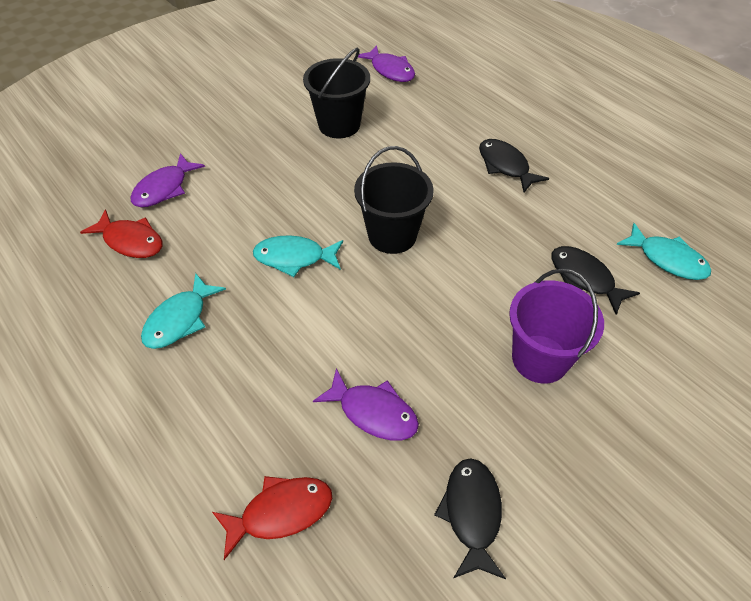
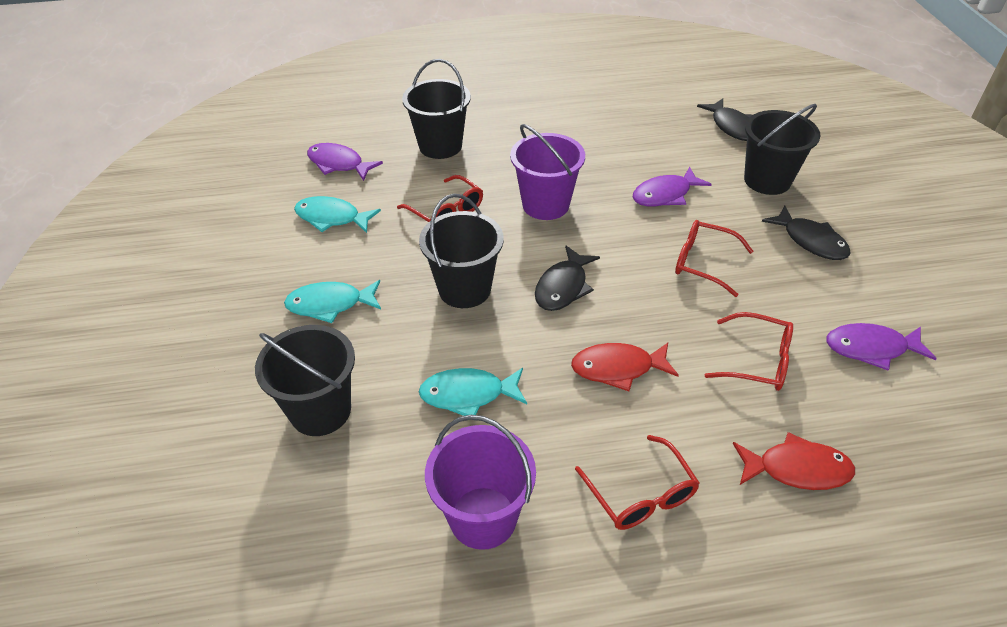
black bucket: [303,48,370,138] [354,146,434,254] = 2 -> [255,325,355,436] [402,59,471,159] [419,194,504,308] [744,104,820,195] = 4
purple bucket: [509,268,604,383] = 1 -> [425,415,536,550] [510,124,585,220] = 2
red glasses: none = 0 -> [397,175,483,222] [575,435,700,530] [675,220,753,297] [705,312,793,391] = 4

